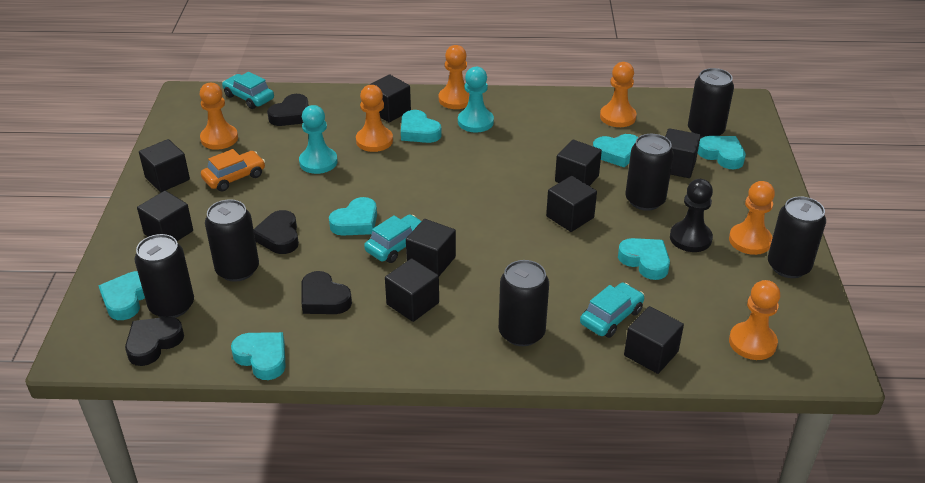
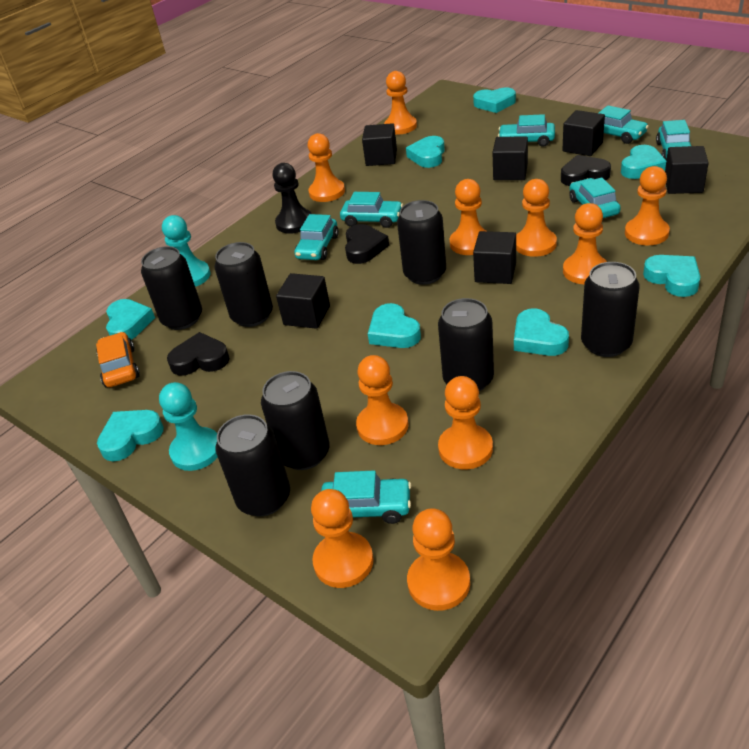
black can: [135,234,194,318] [205,199,259,282] [499,260,549,346] [625,134,674,211] [688,68,734,139] [768,197,826,278] = 6 -> [141,246,202,330] [214,242,273,327] [216,414,290,516] [261,371,330,470] [397,200,446,285] [438,298,494,391] [581,262,639,357] = 7
black cube: [137,191,193,241] [139,139,190,192] [369,74,411,122] [385,258,439,322] [406,219,456,276] [546,176,597,232] [555,139,602,186] [624,306,684,374] [665,128,701,178] = 9 -> [276,273,330,329] [362,123,397,166] [473,231,516,284] [492,136,528,180] [562,110,605,156] [665,146,709,194] = 6
black heart: [125,317,184,366] [254,210,299,254] [267,94,309,126] [302,271,352,314] = 4 -> [167,332,230,376] [345,224,389,264] [561,155,611,186] = 3
orange pawn: [200,83,238,150] [356,85,393,152] [439,45,470,109] [600,62,637,127] [729,181,775,255] [729,280,780,360] = 6 -> [308,133,345,202] [311,489,374,588] [356,355,409,445] [384,71,417,135] [407,508,470,611] [438,376,493,469] [450,179,486,255] [516,179,557,257] [563,203,607,284] [625,166,670,245] = 10
turquoise car: [222,72,274,109] [364,214,421,263] [580,283,644,338] = 3 -> [294,214,339,260] [321,471,412,524] [340,192,403,228] [498,114,555,147] [569,178,621,218] [599,105,649,144] [656,120,691,160] = 7
turquoise heart: [99,271,145,320] [231,332,286,380] [329,197,377,236] [401,110,442,143] [593,134,638,168] [618,238,670,280] [698,136,746,169] = 7 -> [97,410,164,461] [106,299,155,340] [368,303,421,348] [406,136,445,168] [473,87,516,113] [514,308,569,356] [621,145,666,179] [643,255,700,297] = 8

